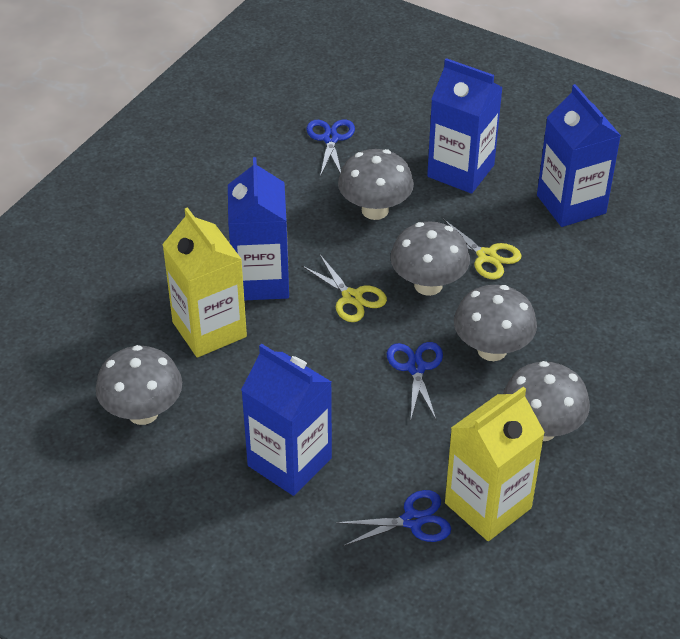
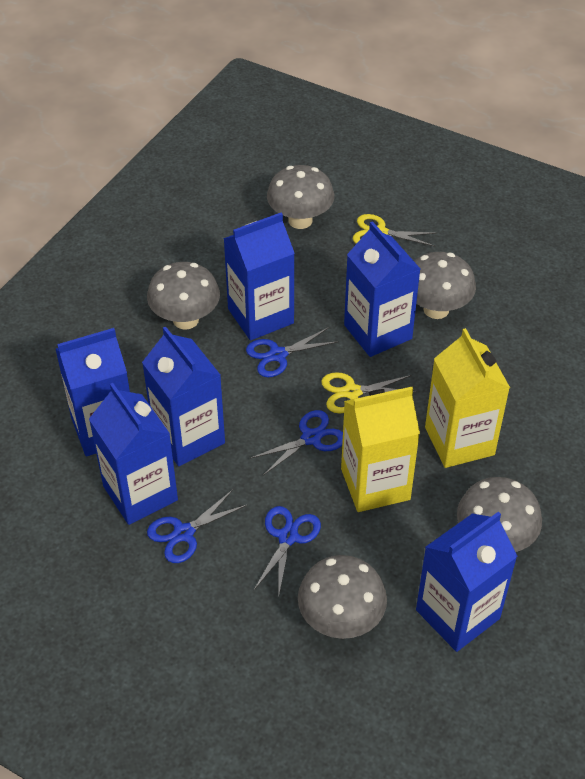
blue carton: [228,157,289,301] [241,344,332,496] [427,58,503,194] [537,84,621,227] = 4 -> [56,328,130,456] [89,383,178,525] [142,326,225,466] [223,213,294,341] [344,221,420,357] [416,511,518,652] = 6
blue scissors: [307,119,355,177] [335,490,451,547] [387,342,443,421] = 3 -> [147,490,247,563] [246,327,339,377] [250,410,343,475] [254,506,321,594] = 4

